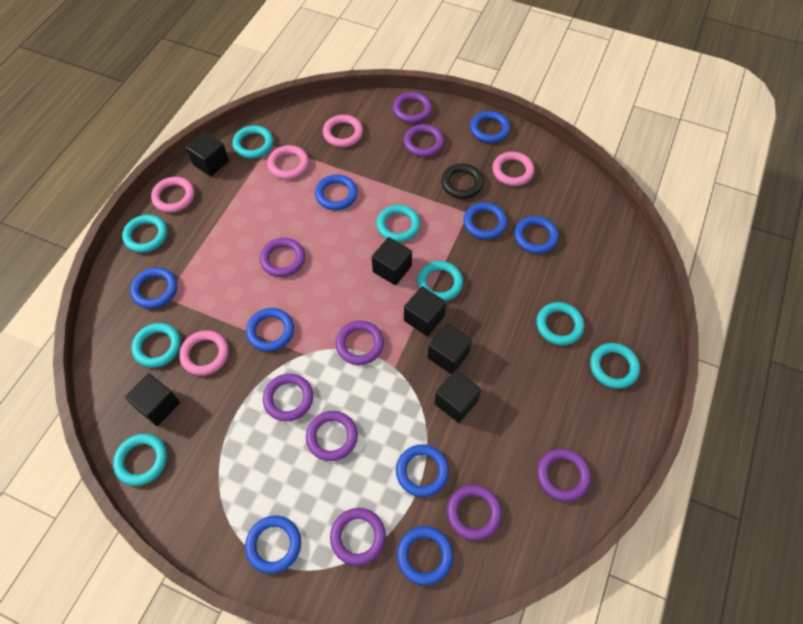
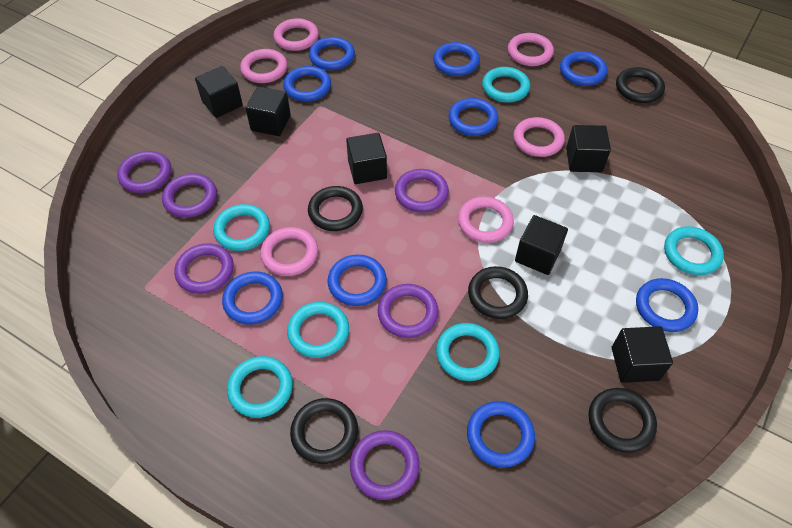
black ring: [441,164,484,199] = 1 -> [290,398,358,464] [308,186,363,231] [468,266,528,319] [588,388,657,453] [616,67,665,103] = 5
pink ring: [151,177,194,213] [179,330,229,376] [267,145,309,179] [323,115,363,147] [492,152,534,186] = 5 -> [240,49,287,83] [260,227,318,276] [273,18,319,51] [458,197,514,243] [508,33,554,66] [513,117,565,157] = 6
purple ring: [260,238,305,277] [263,373,313,421] [306,411,358,461] [330,508,386,566] [336,321,384,365] [393,92,432,123] [404,124,444,157] [447,485,502,541] [537,448,591,502] = 9 -> [117,151,171,193] [162,173,217,218] [174,243,234,294] [350,430,420,500] [378,284,439,338] [395,169,449,213] = 6
turquoise ring: [113,434,167,486] [122,215,167,253] [131,323,181,368] [232,125,273,159] [376,205,420,242] [417,261,463,301] [536,302,584,345] [590,343,640,389] = 8 -> [213,204,270,251] [227,356,293,418] [287,302,349,358] [436,323,500,381] [482,67,530,103] [664,226,724,275] = 6

